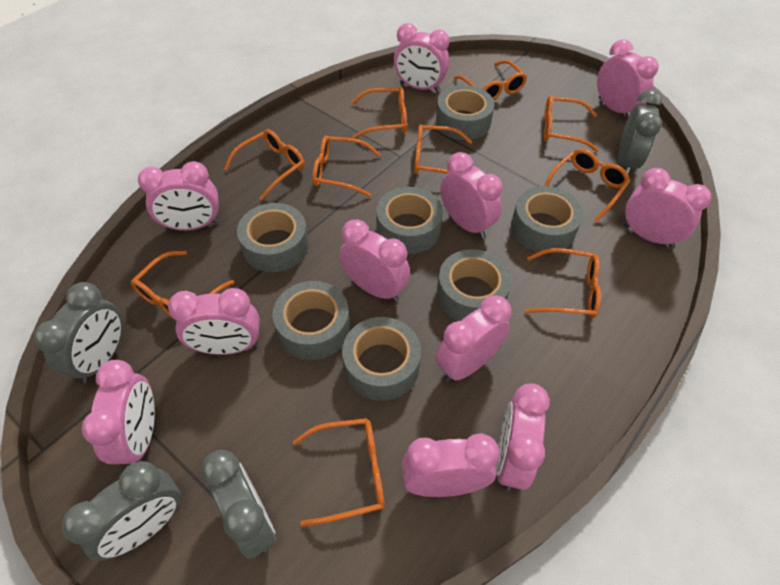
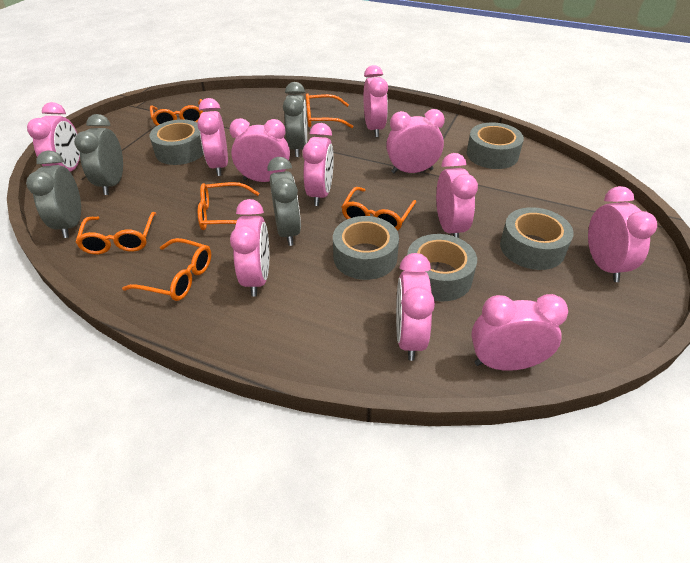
grey tape: [237,203,309,272] [273,281,350,360] [342,317,421,401] [376,187,443,254] [436,85,495,140] [437,249,512,321] [511,186,583,253] = 7 -> [150,119,204,165] [333,216,399,280] [407,234,477,301] [467,122,524,169] [500,207,574,270] = 5
orange glasses: [131,251,234,320] [224,129,305,200] [293,418,384,527] [312,136,381,197] [351,87,407,139] [414,124,472,174] [454,60,527,100] [525,248,601,318] [544,95,599,152] [545,149,630,222] = 10 -> [75,212,157,254] [122,238,211,301] [150,99,203,126] [198,182,260,230] [306,93,353,128] [342,187,416,231] = 6

